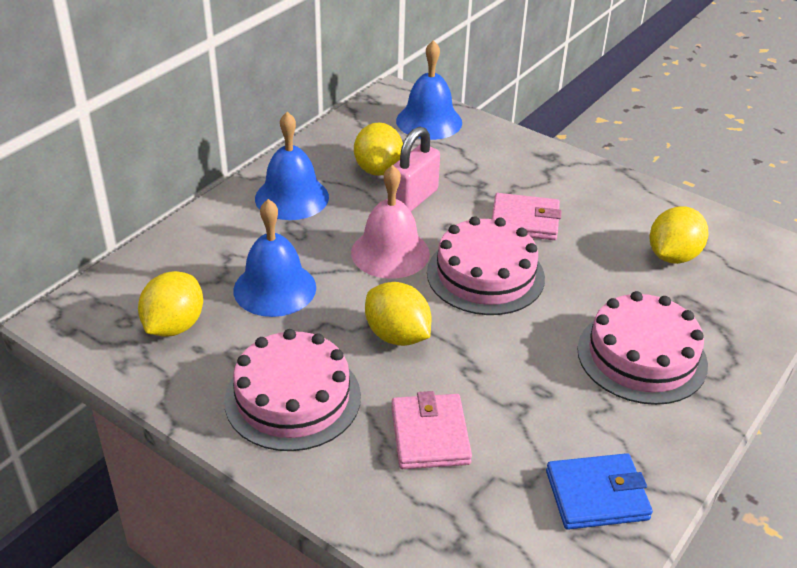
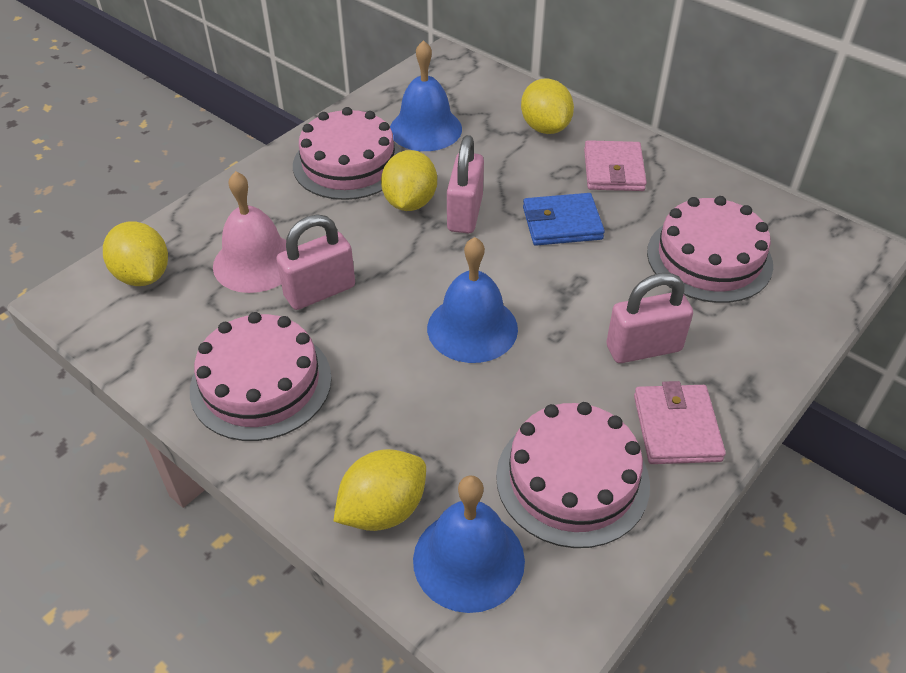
pink cake: [224,329,361,451] [427,216,545,315] [577,291,708,405] = 3 -> [190,312,332,441] [293,107,402,200] [496,402,650,548] [647,196,773,303] = 4
pink padlock: [393,127,440,211] = 1 -> [276,214,355,310] [447,135,484,233] [606,273,693,363] = 3

